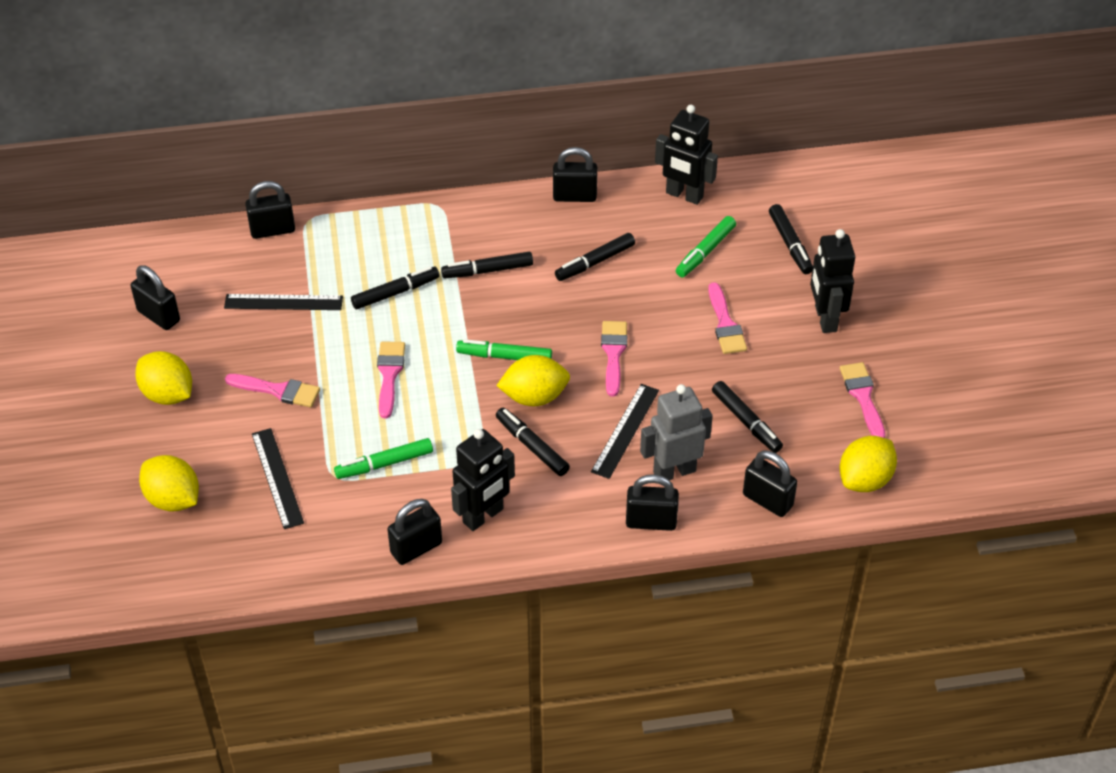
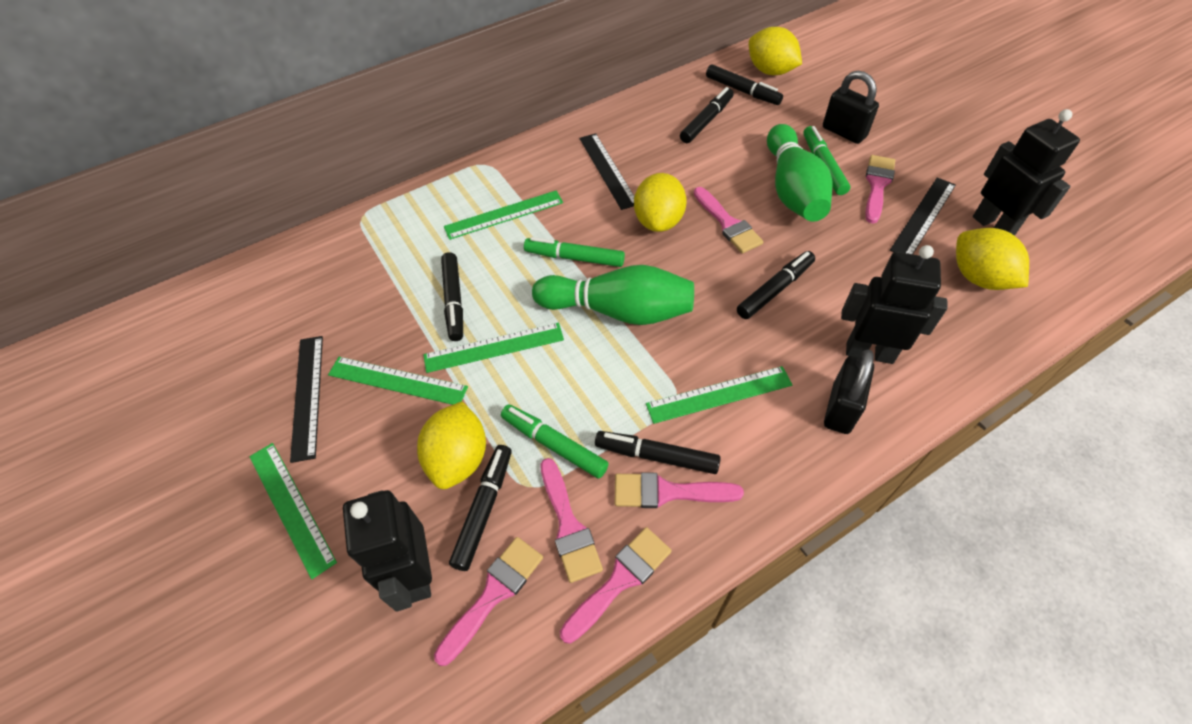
black padlock: [131,266,180,330] [245,181,295,239] [387,499,442,565] [553,147,597,202] [626,474,679,531] [743,450,797,517] = 6 -> [823,71,879,144] [824,350,874,434] = 2
green bowling pin: none = 0 -> [532,265,694,325] [767,124,833,222] = 2
green ruler: none = 0 -> [249,443,337,579] [328,357,468,405] [423,322,564,373] [444,191,563,240] [646,366,793,424] = 5
grey robot: [640,384,713,480] = 1 -> none = 0
pink brush: [225,374,320,408] [377,341,405,418] [601,321,627,397] [708,282,747,354] [840,362,885,438] = 5 -> [434,537,543,666] [540,458,603,583] [560,527,672,644] [615,472,744,508] [694,187,763,253] [865,155,895,224] = 6

